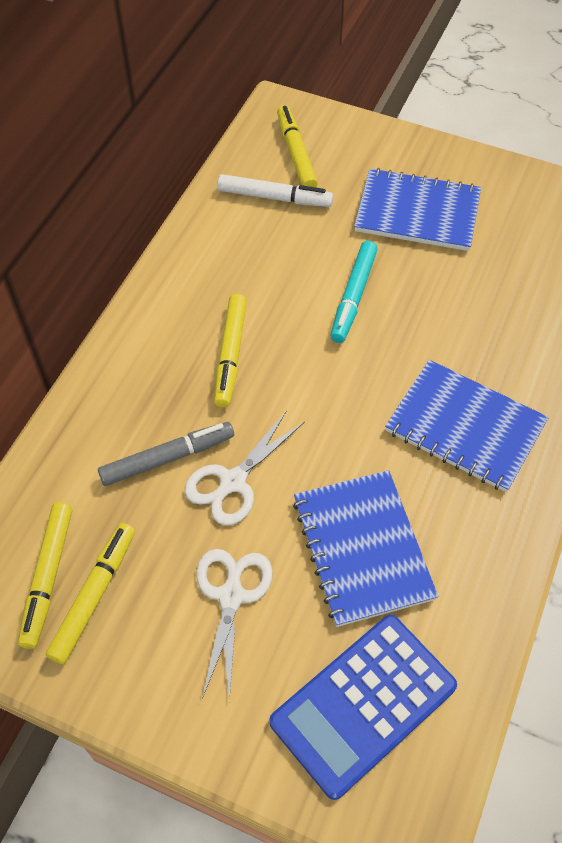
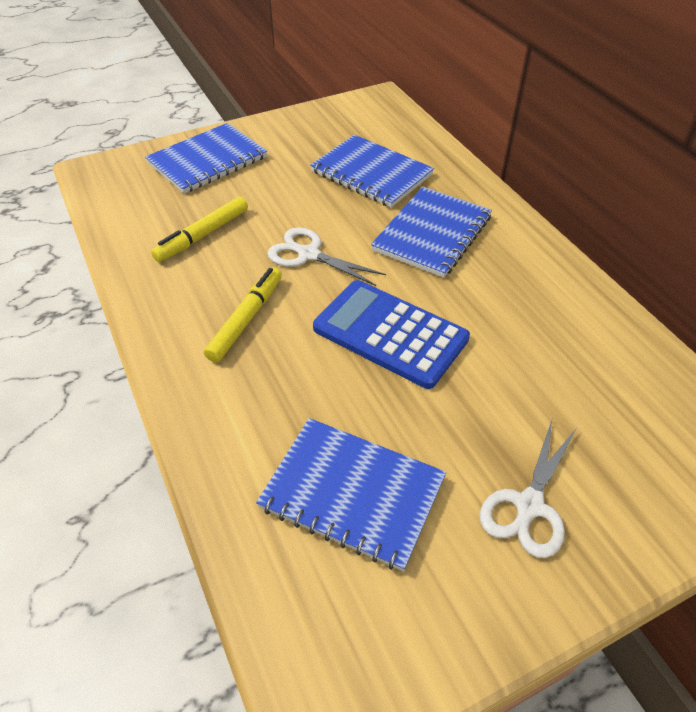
blue notebook: [293,470,438,627] [354,168,481,251] [385,360,549,492] = 3 -> [145,123,267,194] [256,418,446,571] [310,135,434,208] [371,187,492,278] = 4
grey marker: [98,422,234,486] = 1 -> none = 0
turquoise marker: [330,241,378,343] = 1 -> none = 0
white marker: [217,174,333,207] = 1 -> none = 0
yellow marker: [18,502,72,649] [46,523,135,664] [214,294,247,407] [277,105,318,187] = 4 -> [151,196,248,262] [204,267,282,363] = 2

